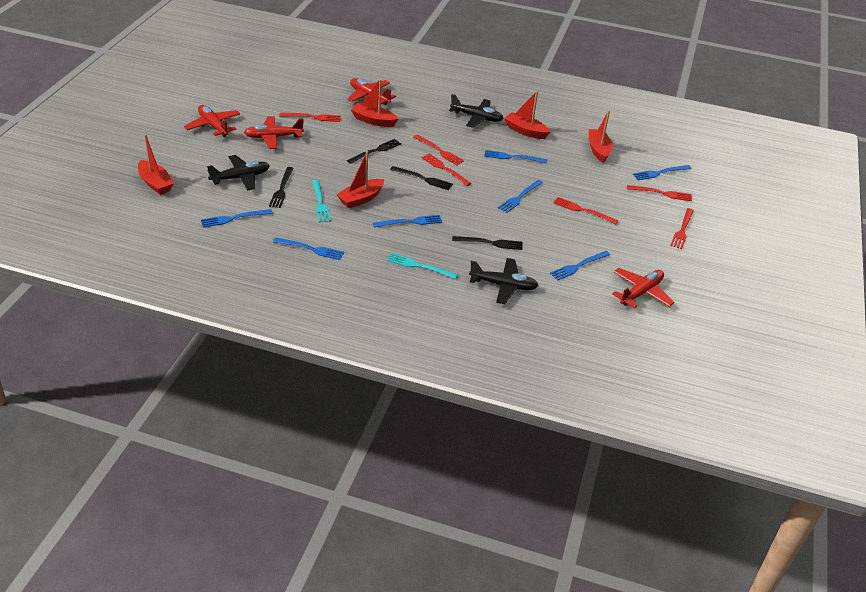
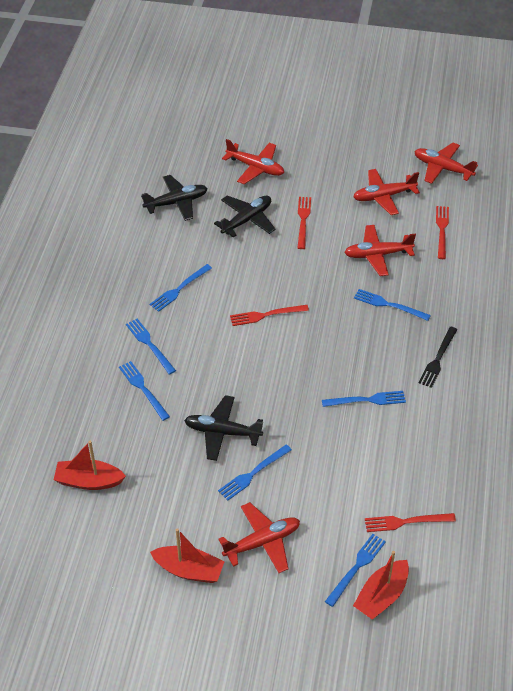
black fork: [269,167,294,208] [347,139,401,164] [390,166,453,190] [452,236,523,250] = 4 -> [418,327,457,388] = 1
red boat: [138,134,174,195] [337,151,384,208] [351,79,398,127] [504,90,550,139] [589,110,613,163] = 5 -> [54,441,126,490] [150,528,225,583] [353,551,409,620] = 3
red fork: [279,113,341,122] [413,135,464,165] [421,153,471,186] [553,197,618,224] [627,185,692,201] [670,208,694,249] = 6 -> [230,305,309,326] [297,197,311,249] [365,513,456,532] [436,206,449,259] = 4
red plane: [184,105,240,137] [244,116,304,149] [347,78,396,105] [612,268,675,308] = 4 -> [218,502,300,573] [222,139,284,184] [344,225,416,276] [353,169,420,215] [414,143,478,184] = 5
turquoise fork: [312,180,331,222] [387,253,458,279] = 2 -> none = 0

